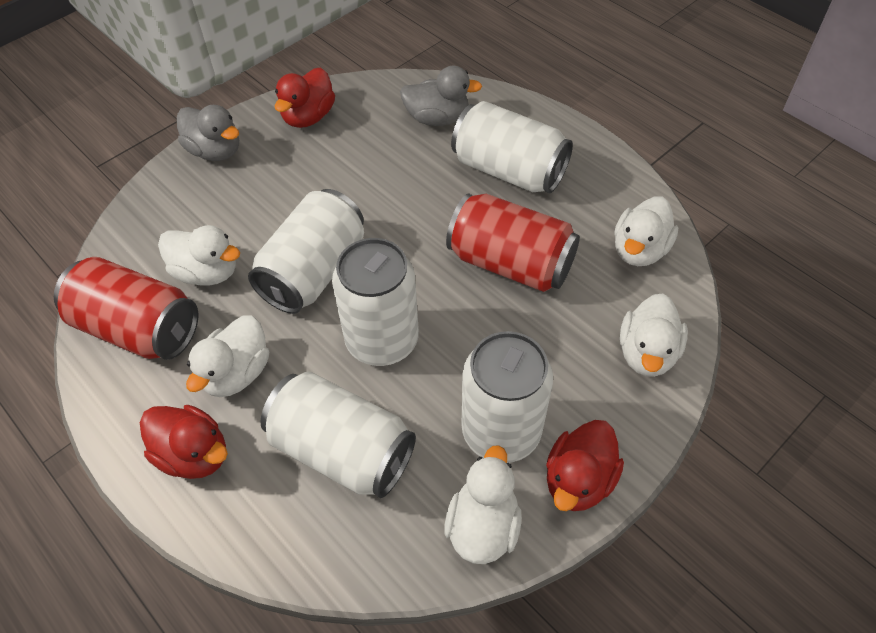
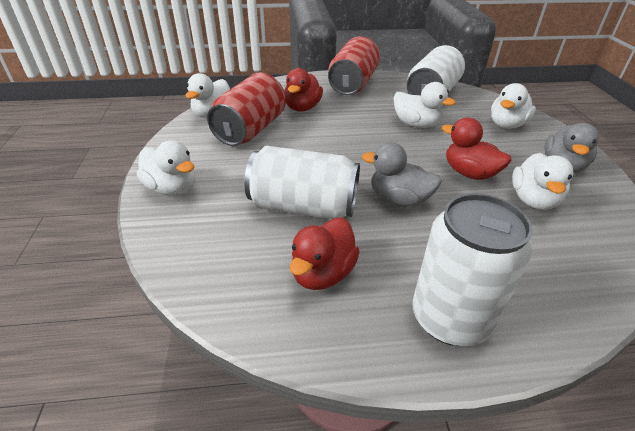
white can: [248,189,364,314] [260,372,416,498] [332,238,419,366] [451,101,573,193] [462,331,553,463] = 5 -> [244,146,360,219] [407,45,465,95] [412,193,533,346] = 3

